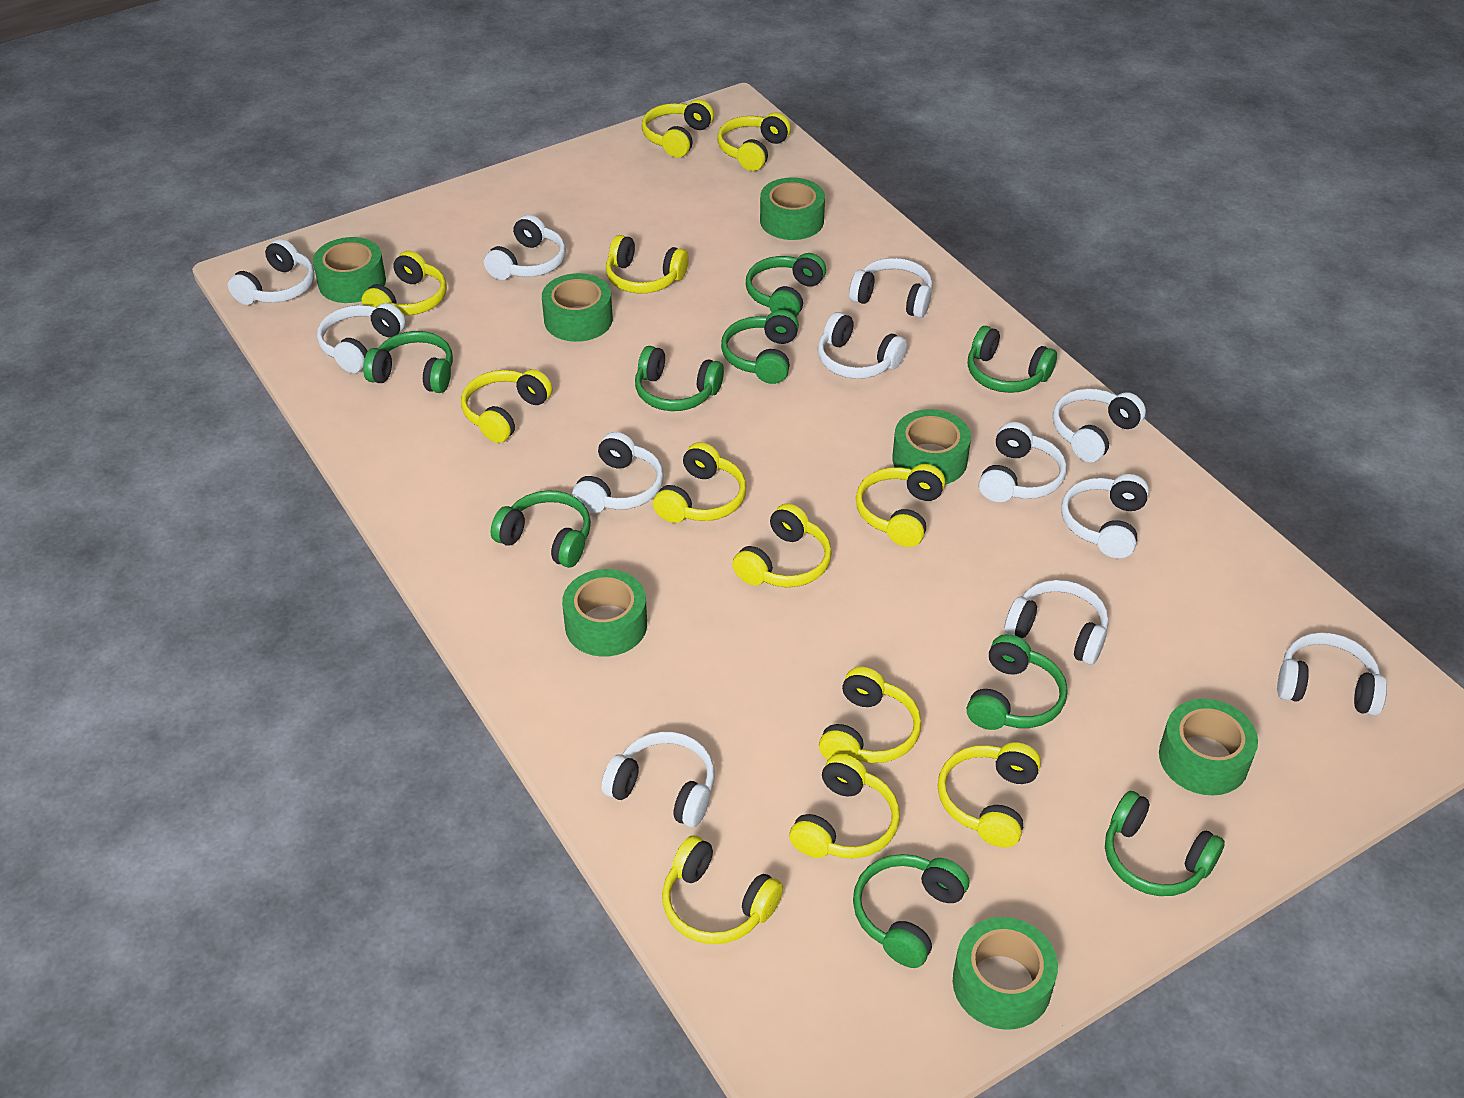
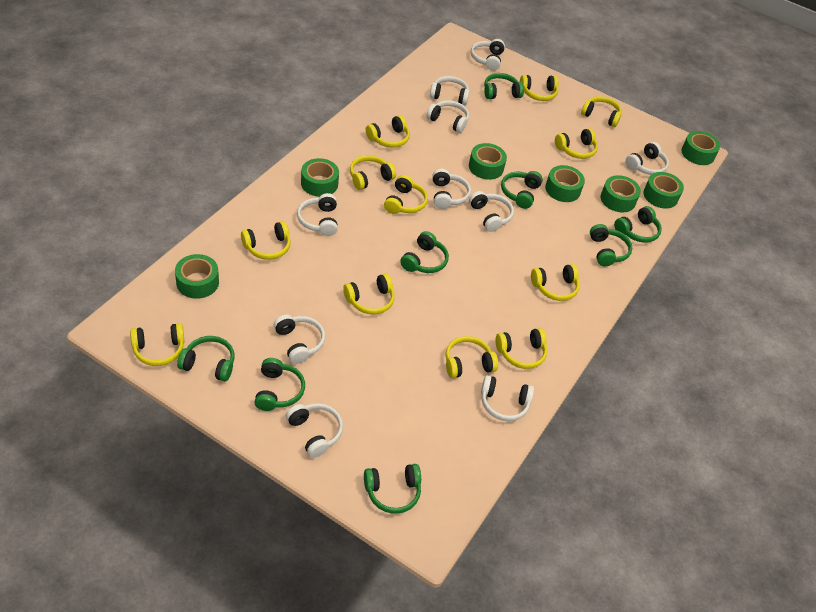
green headphones: [363,331,453,393] [491,490,591,568] [635,346,724,411] [721,310,799,384] [746,253,826,317] [853,854,969,968] [967,634,1068,730] [968,326,1057,393] [1105,791,1225,896] = 9 -> [177,336,235,382] [254,358,305,411] [364,464,421,514] [400,231,449,273] [484,73,524,99] [501,171,543,209] [590,224,632,266] [614,206,662,243] = 8
white headphones: [228,239,315,305] [317,303,406,373] [484,215,566,280] [572,432,664,513] [602,732,715,827] [818,312,907,379] [849,258,933,318] [979,422,1067,502] [1005,580,1109,665] [1053,388,1146,462] [1061,474,1149,558] [1277,632,1387,716] = 12 -> [274,315,325,364] [286,403,343,458] [297,193,338,236] [427,100,469,133] [430,76,470,105] [433,169,471,209] [469,191,514,232] [471,39,505,71] [481,375,534,421] [625,142,669,175] = 10

